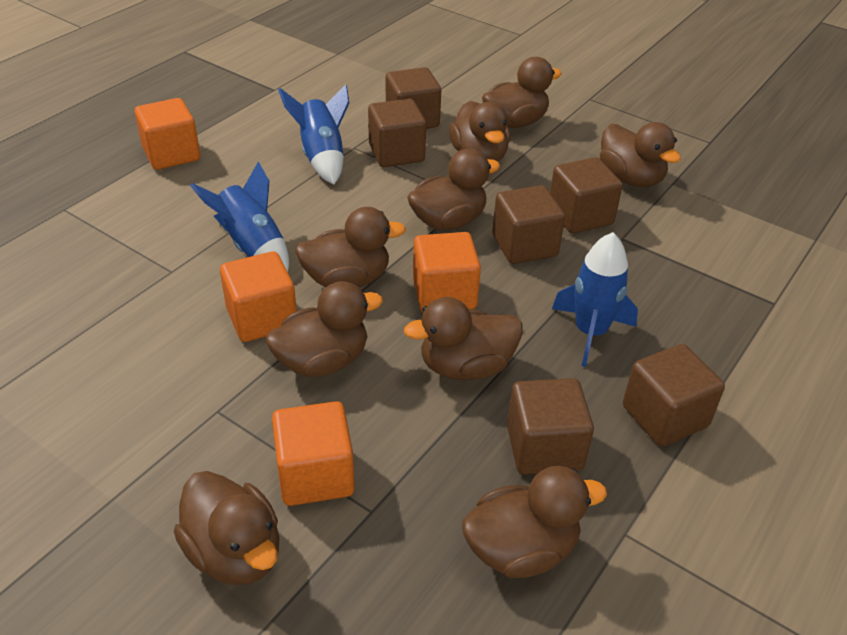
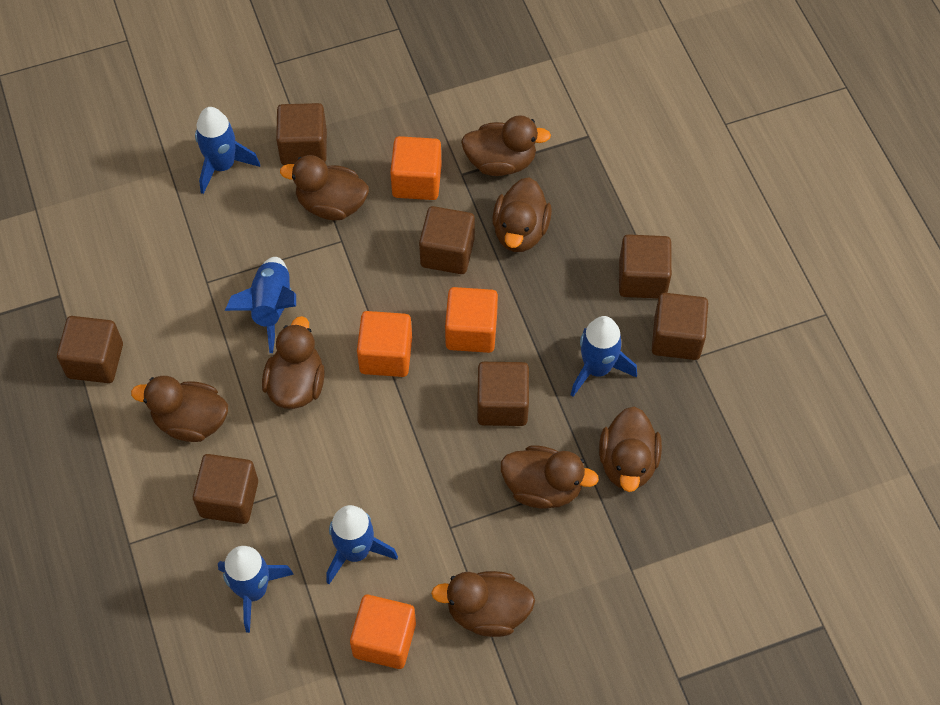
blue rocket: [190,161,289,272] [278,85,349,184] [552,232,638,367] = 3 -> [195,107,260,194] [218,546,294,633] [225,257,296,353] [326,505,398,584] [571,316,637,397] = 5
brown cube: [368,99,426,167] [386,67,441,129] [492,185,565,264] [507,378,594,475] [550,157,623,234] [623,344,725,447] = 6 -> [57,316,123,383] [193,454,258,524] [276,103,327,165] [419,206,475,274] [477,362,529,426] [619,234,672,299] [652,293,708,360] = 7
brown duck: [174,471,280,585] [266,281,383,377] [295,207,406,287] [404,297,523,380] [407,148,500,230] [449,101,510,162] [462,466,607,578] [482,57,562,128] [600,122,681,187] = 9 -> [131,376,228,442] [262,316,325,409] [280,155,369,220] [431,571,535,637] [461,115,551,176] [492,177,552,252] [501,445,599,509] [599,407,662,492] = 8

